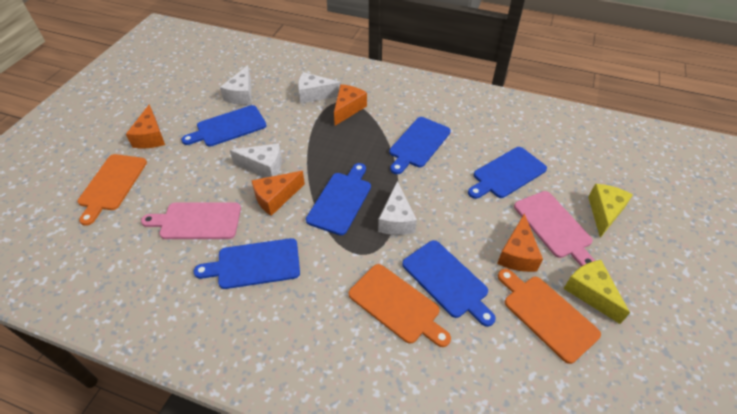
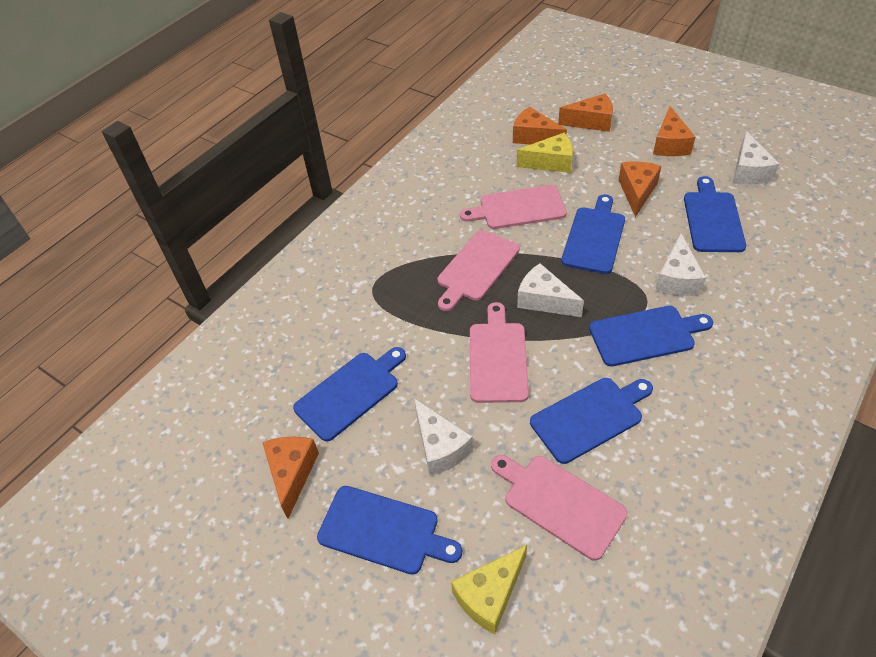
orange cheese: [126,104,165,148] [251,171,305,216] [334,84,367,126] [497,214,543,272] = 4 -> [262,436,319,519] [513,107,567,145] [558,94,613,132] [618,162,662,217] [653,106,695,156] = 5
orange cutting board: [78,154,147,226] [349,264,451,347] [498,269,601,364] = 3 -> none = 0
pink cutting board: [141,202,241,239] [514,191,595,267] = 2 -> [438,230,520,311] [460,185,567,229] [470,302,529,403] [491,455,628,560] = 4

